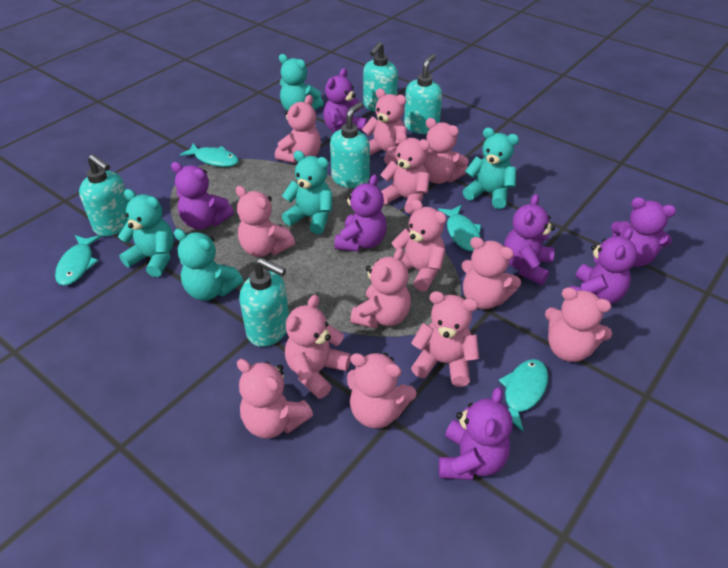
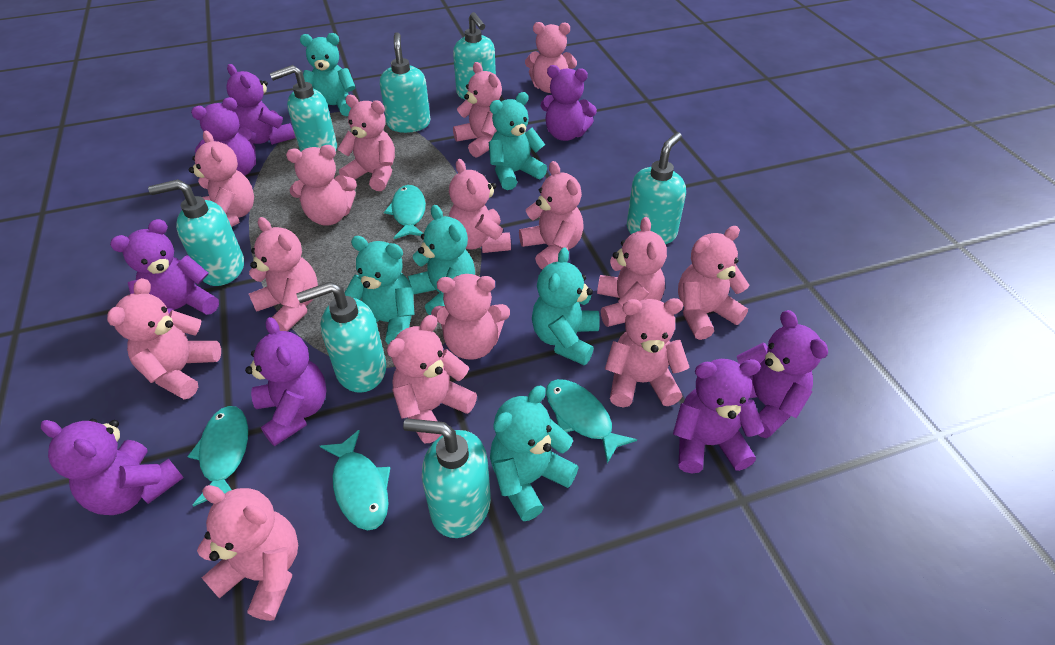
pink teddy bear: [236,186,295,257] [237,359,313,439] [275,95,321,163] [285,295,351,399] [347,352,417,429] [350,248,411,329] [362,88,407,165] [380,132,430,214] [391,199,447,291] [411,291,479,387] [423,118,468,184] [461,237,521,309] [545,287,612,362] = 13 -> [107,278,221,400] [189,131,254,227] [197,485,298,621] [249,217,318,331] [286,145,357,226] [338,95,395,191] [387,315,477,443] [431,274,510,360] [449,159,511,253] [453,62,502,158] [519,161,584,270] [525,22,577,93] [597,217,667,327] [605,298,690,407] [678,226,750,340] = 15
purple teddy bear: [171,162,234,230] [323,68,367,134] [335,174,387,252] [439,387,512,480] [504,194,555,285] [570,227,637,304] [611,197,676,267] = 7 -> [41,419,184,515] [110,219,219,315] [191,97,257,176] [226,64,295,145] [245,317,327,446] [541,65,597,141] [673,359,764,474] [737,310,828,438] = 8
turquoise soap dispenser: [79,154,129,236] [239,258,289,347] [330,102,370,188] [363,42,398,112] [404,54,442,134] = 5 -> [148,179,244,286] [270,65,337,151] [297,282,386,393] [380,32,430,133] [403,418,491,538] [453,12,496,100] [627,132,686,244] = 7
turquoise teddy bear: [118,189,174,277] [174,229,243,301] [279,54,324,111] [282,151,332,234] [463,128,519,209] = 5 -> [300,33,356,116] [345,236,415,345] [408,205,475,315] [489,92,547,190] [490,386,579,521] [532,247,600,365] = 6

